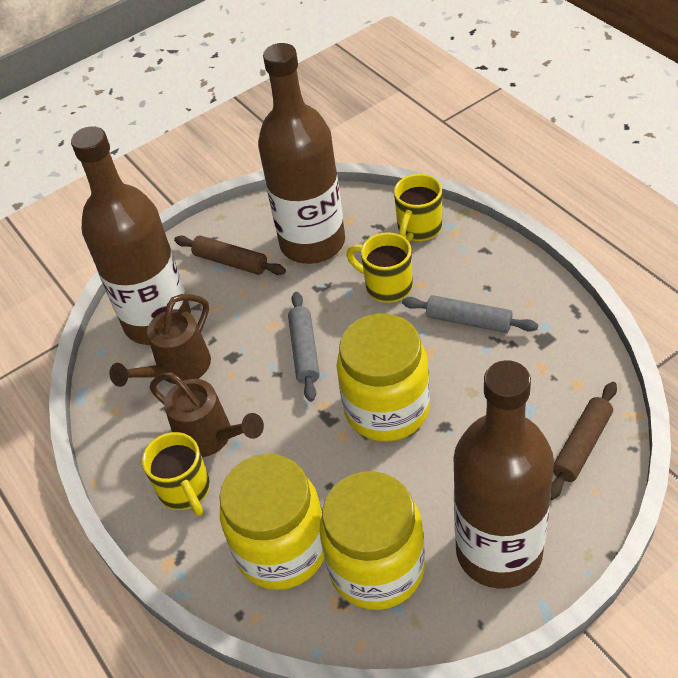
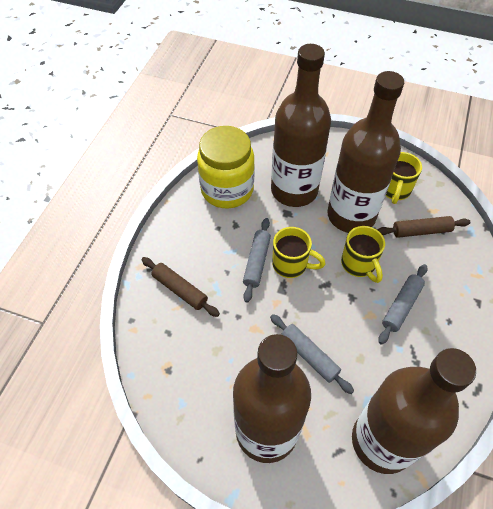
brown bottle: [71,126,191,345] [258,43,345,264] [454,360,554,589] = 3 -> [233,334,311,463] [271,44,331,207] [327,71,404,233] [352,348,476,474] = 4
brown watering can: [109,294,211,387] [150,372,264,457] = 2 -> none = 0
grey rolling pin: [288,292,320,402] [402,295,538,333] = 2 -> [243,218,271,303] [270,314,354,394] [378,264,427,345] = 3
yellow jar: [219,454,324,590] [319,471,425,610] [336,313,430,442] = 3 -> [197,126,255,208] = 1

